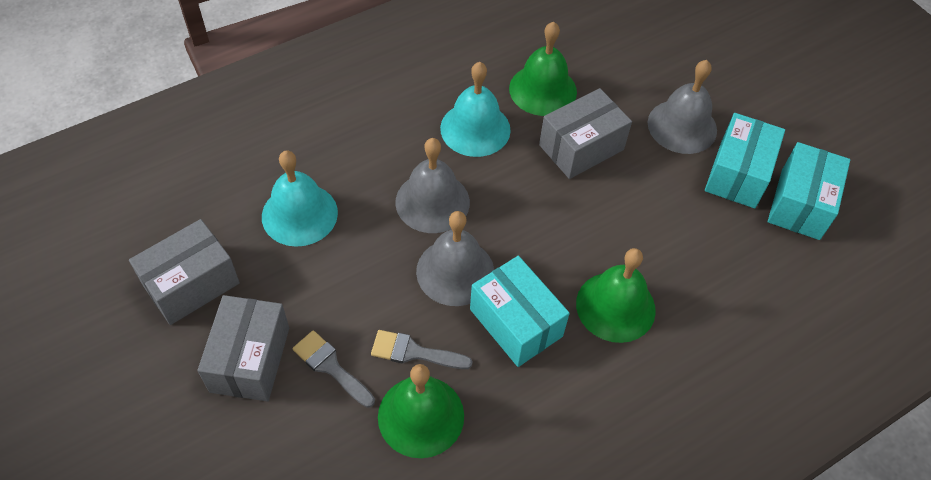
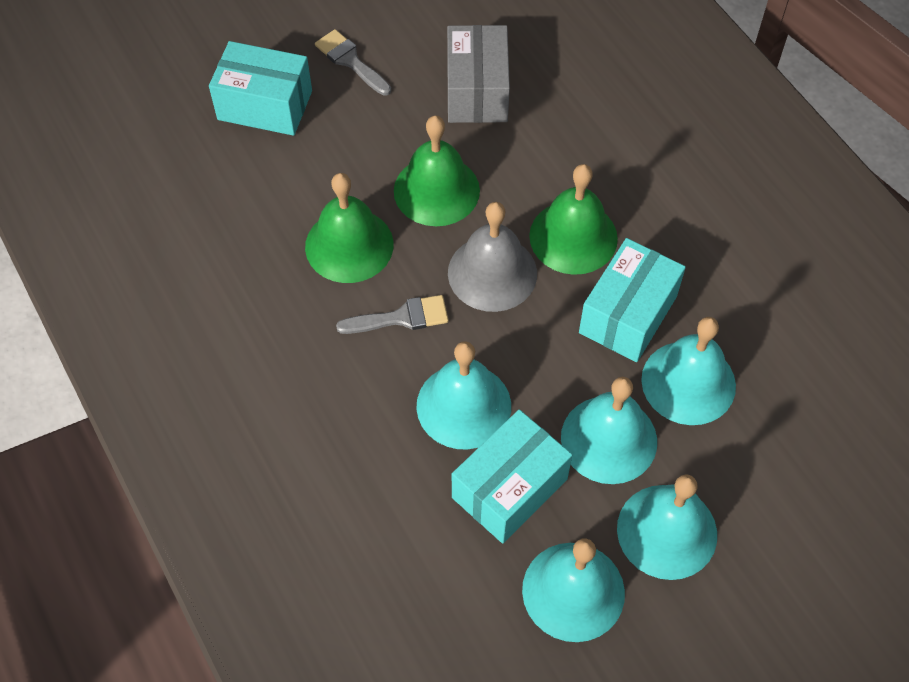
grey bell: [395,138,470,233] [416,211,494,306] [648,60,717,154] = 3 -> [448,202,537,312] = 1
grey box: [129,219,240,325] [197,295,289,401] [539,88,632,179] = 3 -> [447,25,510,123] = 1
turquoise bell: [262,150,338,247] [440,62,511,157] = 2 -> [416,341,511,450] [522,538,625,642] [561,377,657,484] [617,474,717,580] [641,317,736,425] = 5

